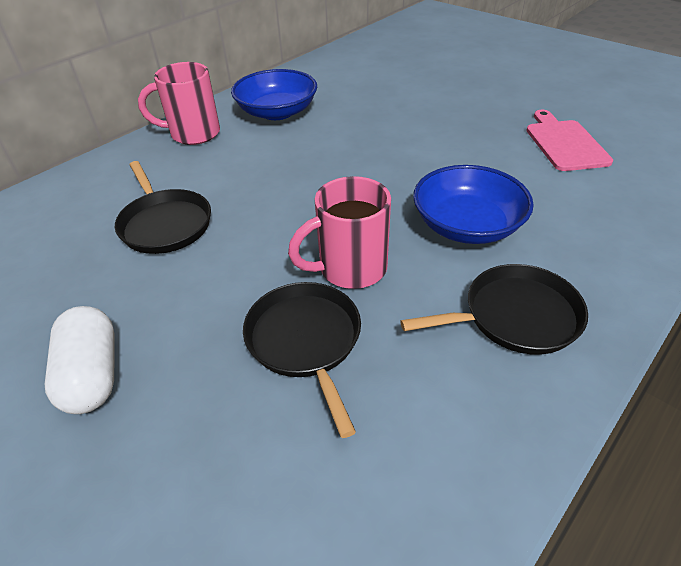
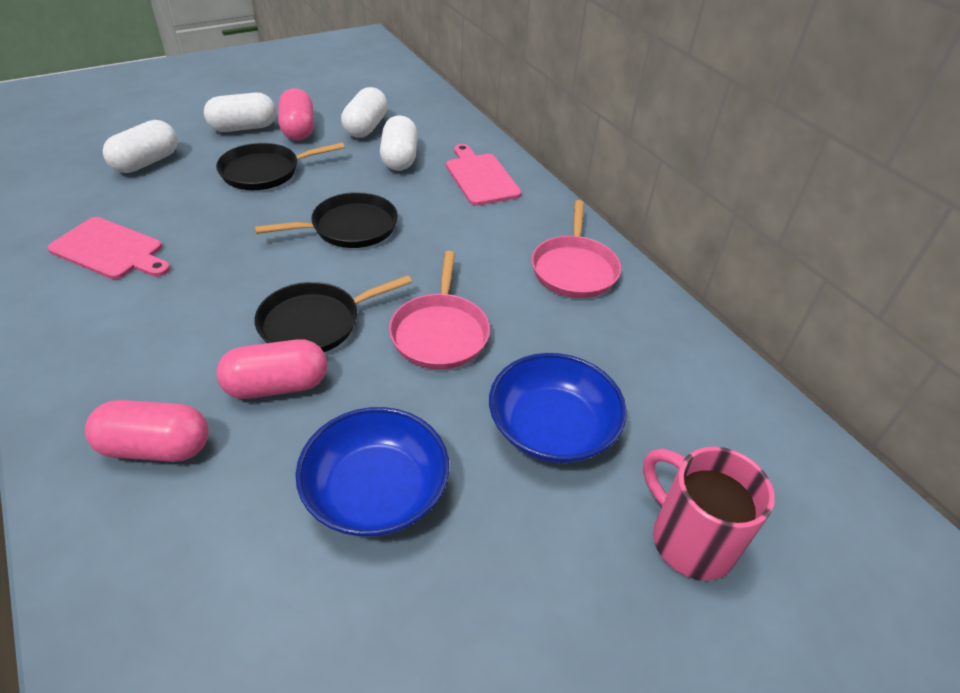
pink capsule: none = 0 -> [85,400,209,462] [216,339,327,399] [279,88,314,140] = 3
pink cutting board: [526,110,613,171] = 1 -> [47,217,170,279] [446,144,521,206] = 2
pink mug: [138,62,220,145] [288,176,391,289] = 2 -> [643,447,775,581] = 1
pink pan: none = 0 -> [389,251,490,369] [532,200,621,298] = 2
white capsule: [45,306,115,414] = 1 -> [103,120,178,173] [204,93,276,132] [341,87,388,137] [380,115,418,171] = 4

